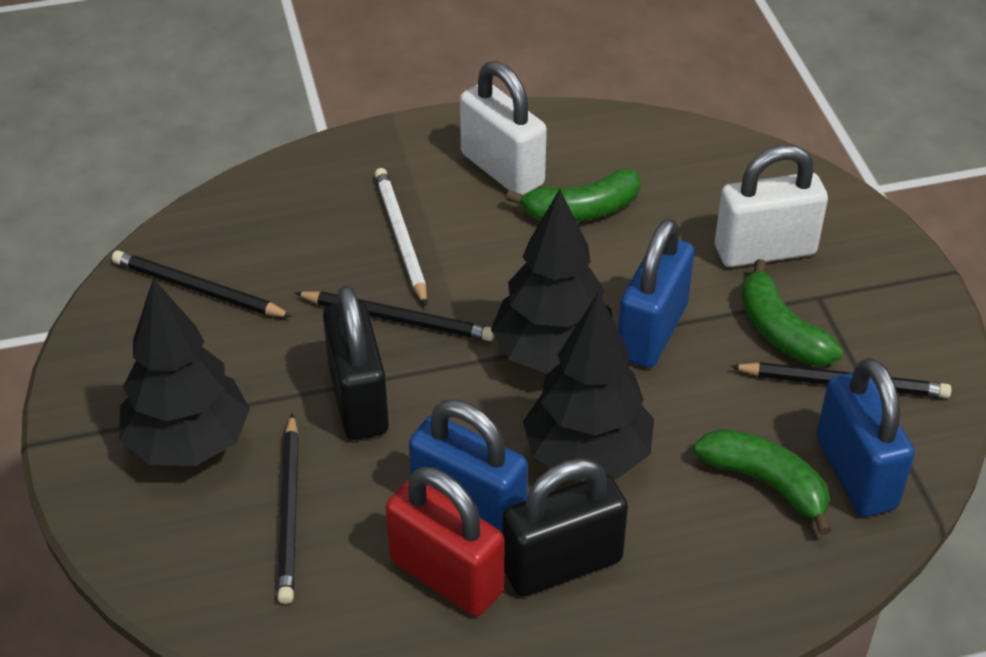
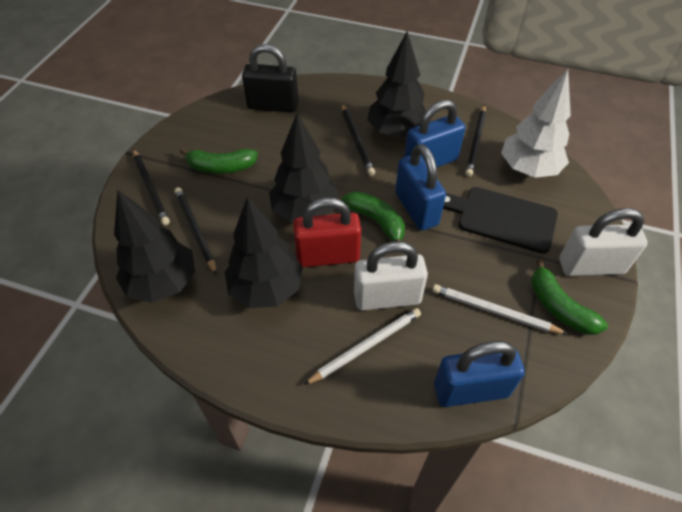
black cutting board: none = 0 -> [443,187,558,254] = 1
black padlock: [323,285,389,440] [502,458,628,597] = 2 -> [242,44,298,113] = 1
black tree: [119,279,250,466] [491,189,613,374] [523,292,654,480] = 3 -> [114,190,195,303] [225,196,303,308] [269,113,339,223] [367,31,426,138] = 4
white pencil: [374,168,427,306] = 1 -> [304,308,421,385] [432,284,568,334] = 2
white tree: none = 0 -> [501,69,571,178] = 1

